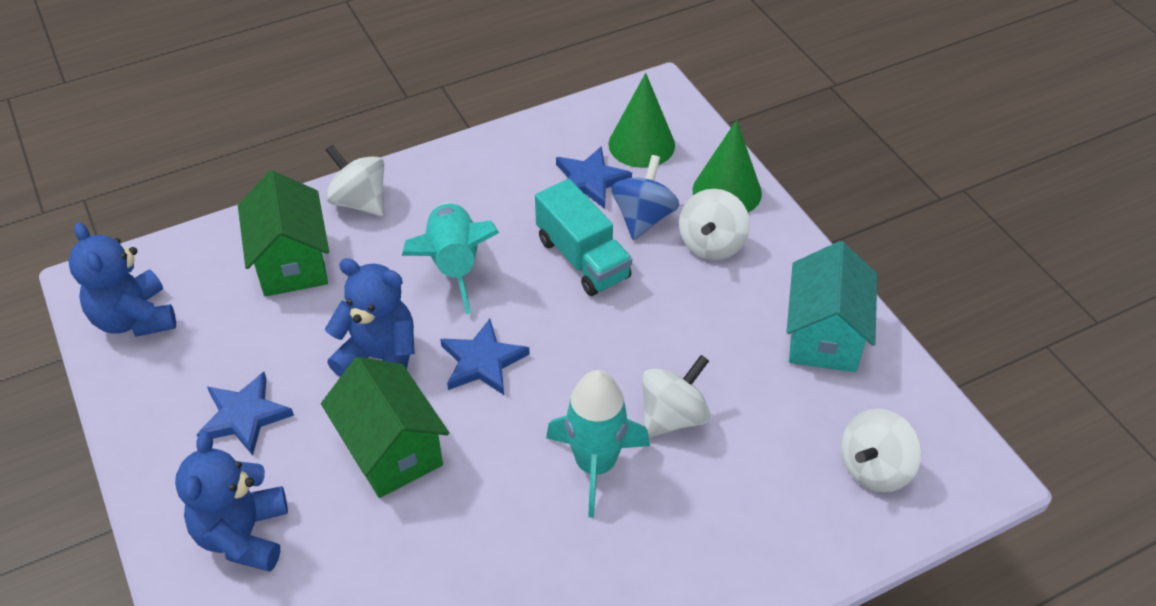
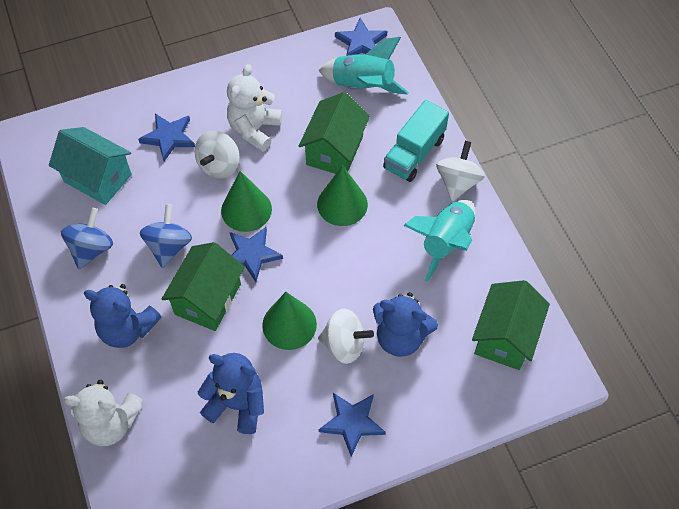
blue spinning top: [611,155,679,240] = 1 -> [61,207,113,269] [140,204,192,268] = 2
blue star: [196,372,294,455] [440,319,530,395] [556,146,632,209] = 3 -> [138,113,195,161] [230,227,283,282] [319,393,386,457] [335,18,387,56] = 4
green cone: [608,73,675,168] [693,120,762,213] = 2 -> [221,171,272,232] [262,292,317,350] [317,165,368,226] = 3
green house: [238,170,329,297] [321,357,449,498] = 2 -> [162,242,245,331] [299,92,370,174] [472,280,550,370] = 3
white spinning top: [326,145,384,216] [642,355,710,438] [679,189,750,260] [841,408,921,492] = 4 -> [195,131,240,179] [318,309,374,364] [436,141,485,202] = 3
white teddy bear: none = 0 -> [64,380,144,446] [227,64,282,152] = 2

